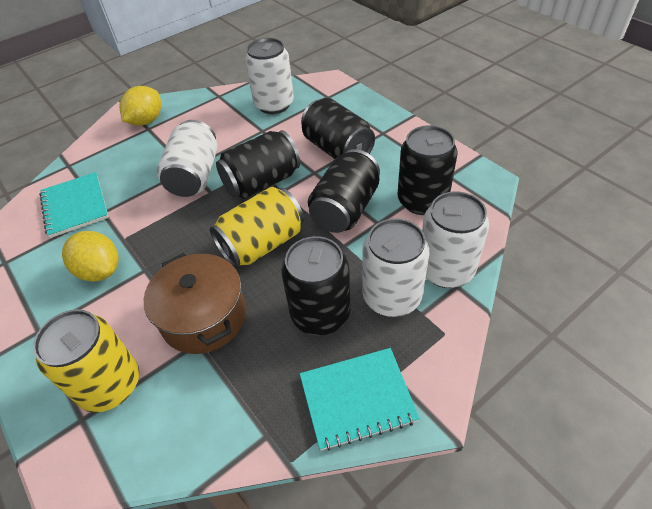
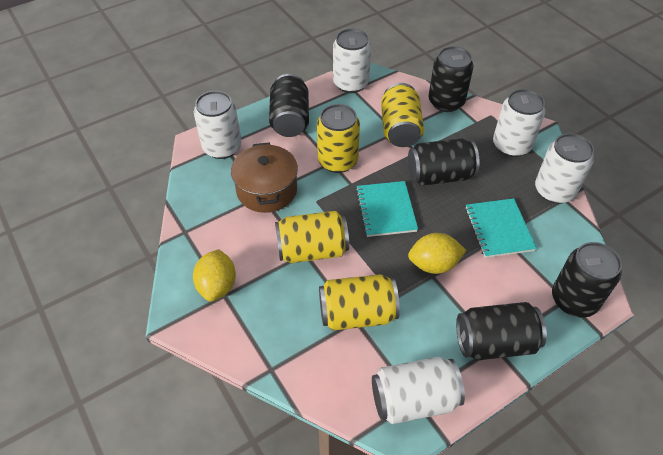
white can: [156,120,218,197] [245,38,294,114] [362,218,429,317] [422,191,489,288] = 4 -> [194,91,242,159] [333,28,371,93] [372,357,465,424] [493,89,545,157] [535,133,594,204] = 5
yellow can: [33,309,139,412] [210,187,304,268] = 2 -> [275,211,349,263] [317,104,360,173] [319,274,400,331] [381,83,424,147] = 4

